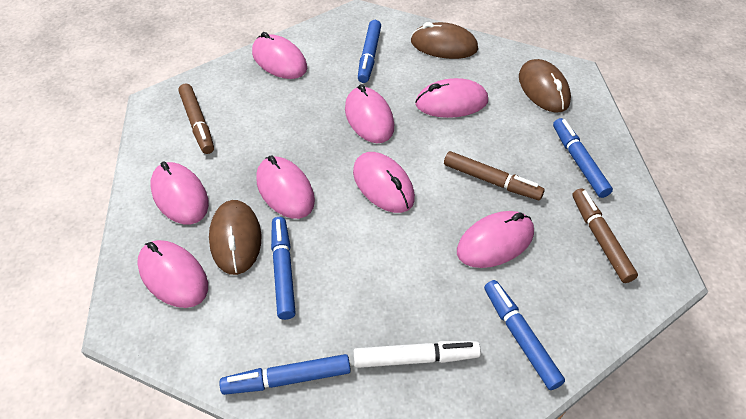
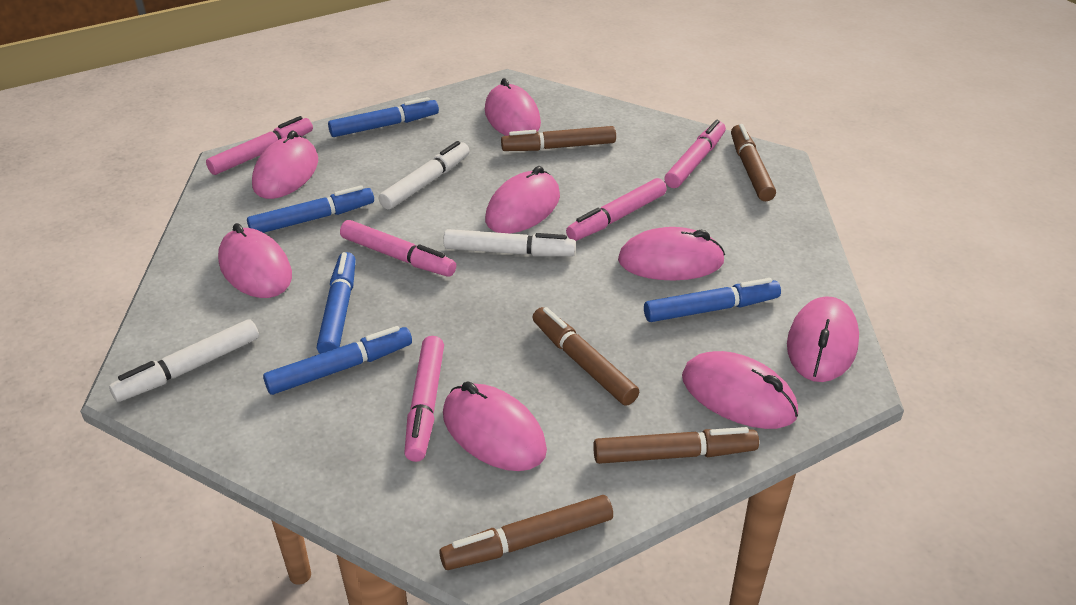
brown marker: [178,84,214,154] [444,151,545,200] [572,188,638,283] = 3 -> [439,495,613,570] [501,126,616,151] [532,307,639,406] [593,427,759,464] [731,124,776,201] = 5
brown mouse: [209,200,261,275] [411,22,478,59] [519,59,571,113] = 3 -> none = 0
pink marker: none = 0 -> [206,116,313,175] [340,220,456,277] [404,336,444,462] [566,178,667,241] [664,120,726,188] = 5
white marker: [354,341,481,368] = 1 -> [109,319,259,402] [379,141,470,210] [443,229,576,256] = 3

